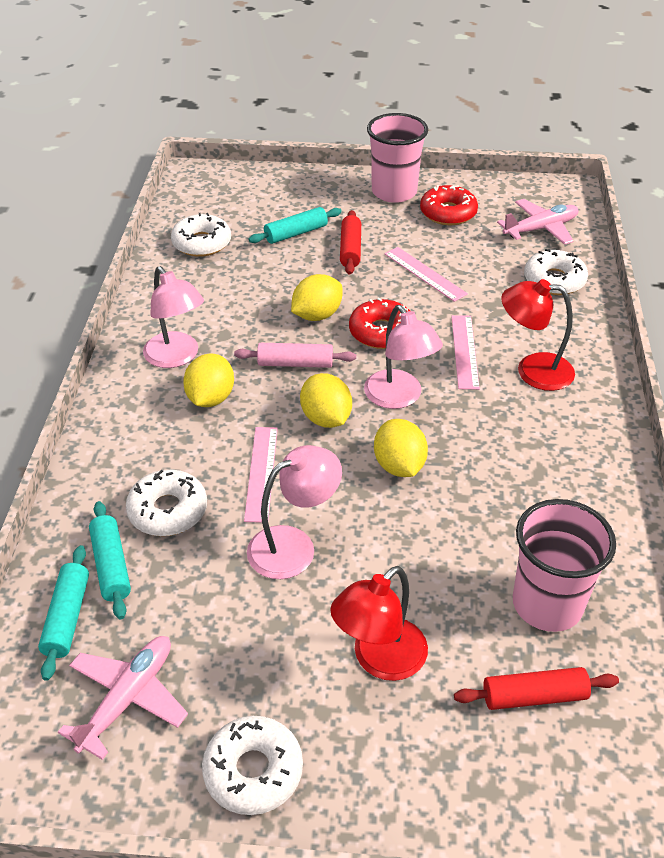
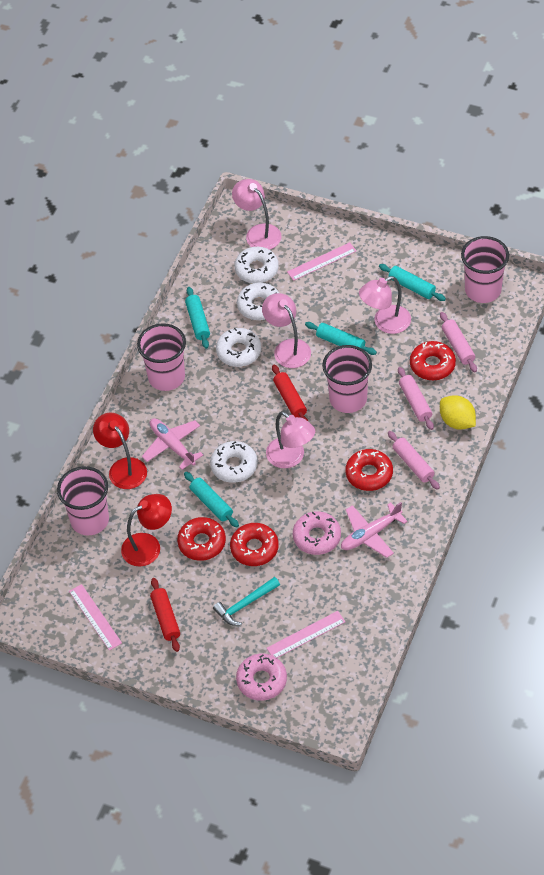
pink cup: [367,113,428,203] [513,499,616,632] = 2 -> [57,466,109,536] [137,323,186,391] [322,345,372,413] [461,236,509,303] = 4
pink donut: none = 0 -> [236,654,287,701] [293,511,341,555] = 2
pink lamp: [143,266,204,368] [247,445,342,579] [364,305,443,409] = 3 -> [232,179,281,250] [262,293,311,368] [266,411,315,468] [359,276,411,334] = 4
pink rolling pin: [234,343,356,368] = 1 -> [388,431,440,490] [398,367,434,430] [440,312,477,372] = 3
red donut: [349,298,410,349] [420,185,478,225] = 2 -> [177,517,226,561] [230,523,279,566] [345,449,393,491] [410,341,456,380] = 4
turquoise hammer: none = 0 -> [213,577,280,626] = 1
turquoise rolling pin: [38,545,89,681] [89,501,131,619] [249,207,342,244] = 3 -> [184,472,239,528] [185,287,210,349] [305,322,377,355] [379,264,446,301] = 4
yellow lemon: [183,354,234,407] [291,274,343,321] [300,373,352,428] [374,419,428,477] = 4 -> [440,395,476,430] = 1

